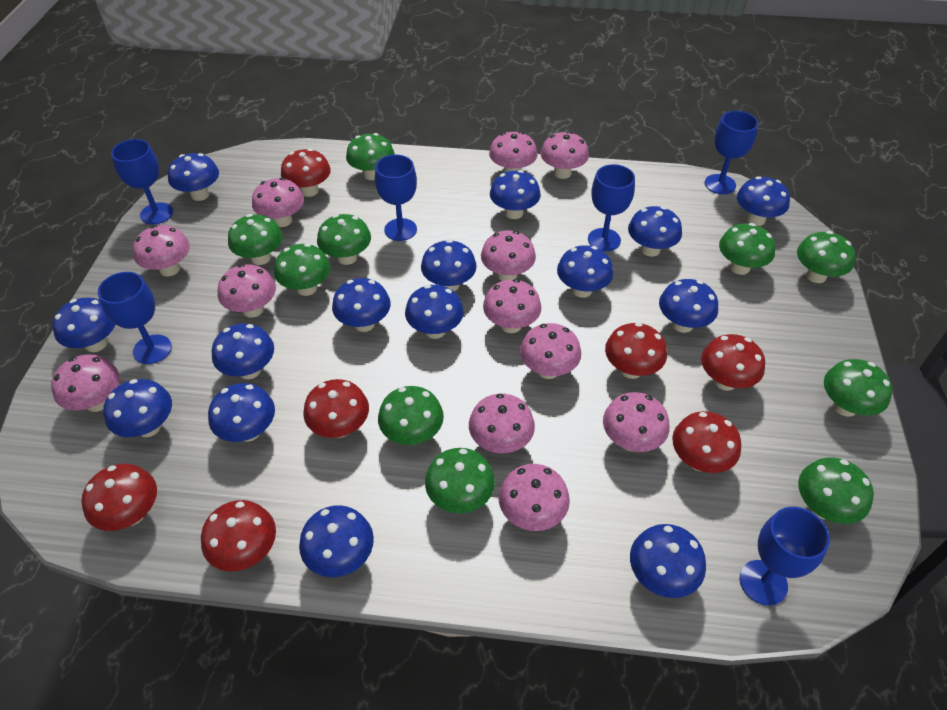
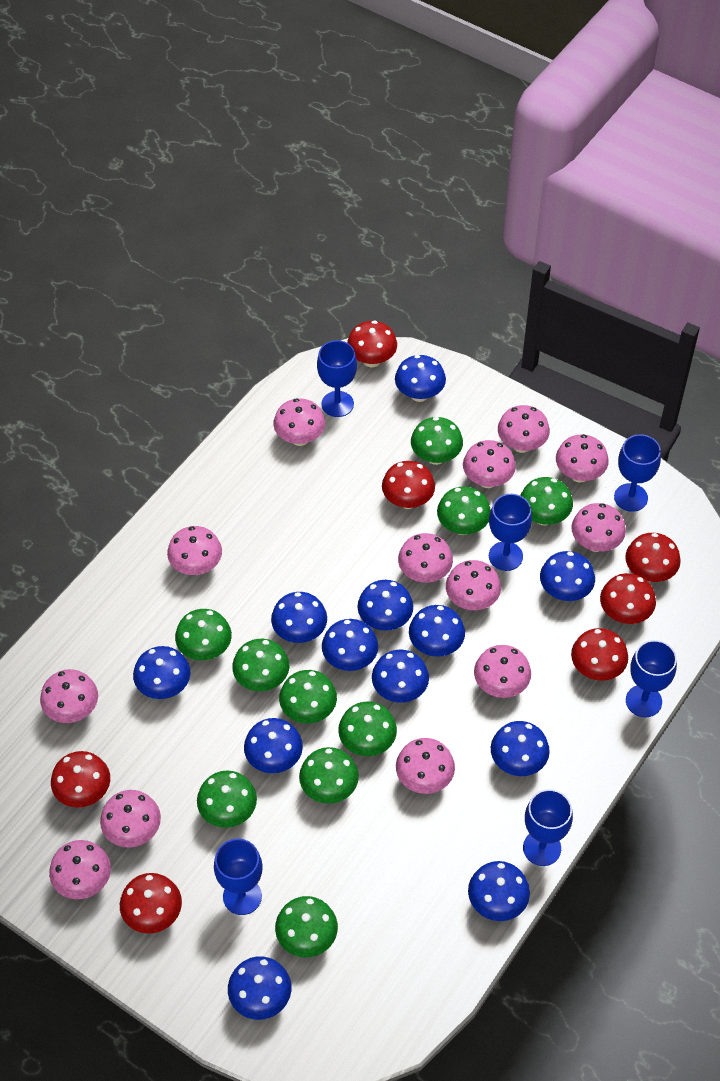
blue mushroom: [52,297,116,352] [103,379,172,437] [168,153,219,201] [208,383,275,442] [212,323,274,379] [299,505,374,577] [332,278,391,332] [405,285,464,339] [421,240,477,291] [490,170,541,219] [557,245,613,298] [628,206,682,257] [630,524,706,598] [659,279,718,333] [737,176,790,226] = 15 -> [133,646,190,699] [228,956,291,1020] [244,718,303,773] [271,592,327,643] [322,619,378,671] [358,580,413,631] [372,650,429,703] [395,355,446,402] [409,605,465,657] [468,861,530,921] [491,721,550,776] [540,551,595,601] = 12
pink mushroom: [51,355,120,412] [133,225,190,276] [217,264,276,318] [252,178,304,227] [469,394,535,453] [481,231,536,281] [483,279,542,333] [489,131,537,172] [499,464,570,531] [520,323,581,379] [541,131,589,179] [603,392,670,452] = 12 -> [40,669,98,723] [49,840,111,899] [100,790,161,847] [167,526,222,575] [273,398,325,446] [396,738,455,794] [398,533,453,583] [446,560,501,610] [463,440,516,488] [474,645,531,698] [498,405,550,453] [556,434,609,482] [571,503,626,552] = 13

